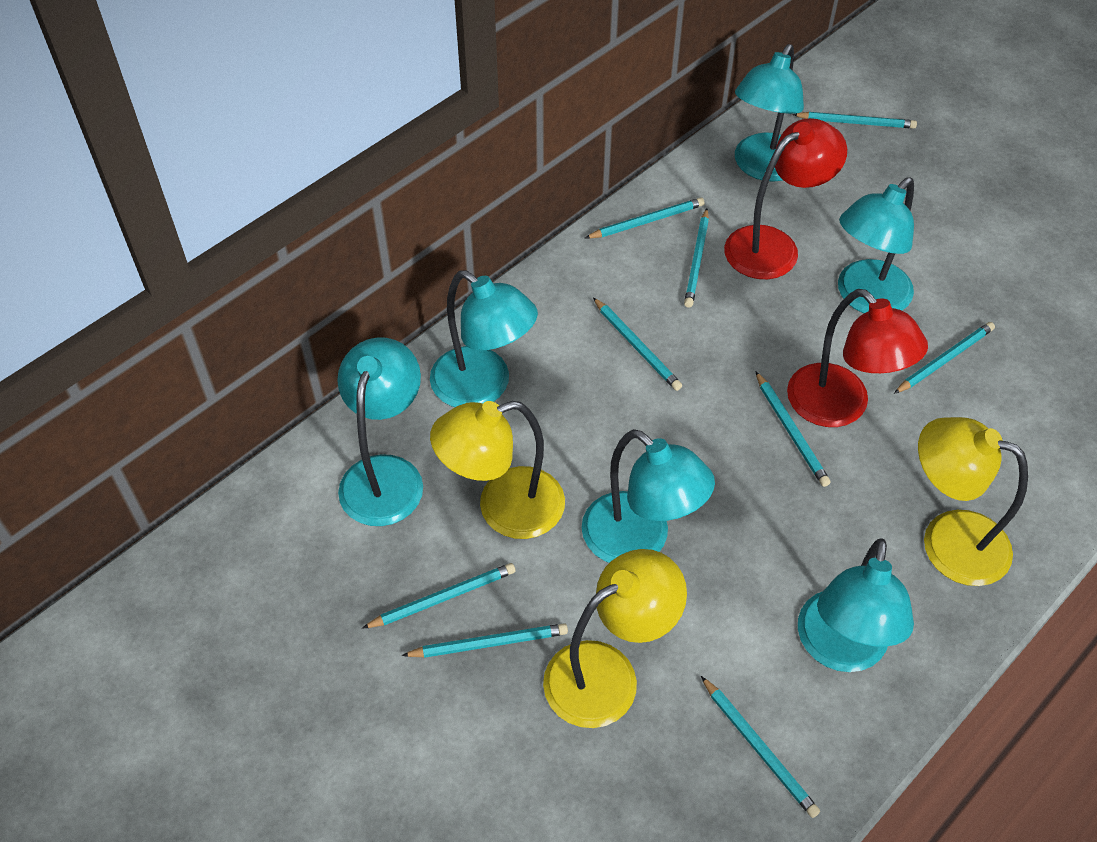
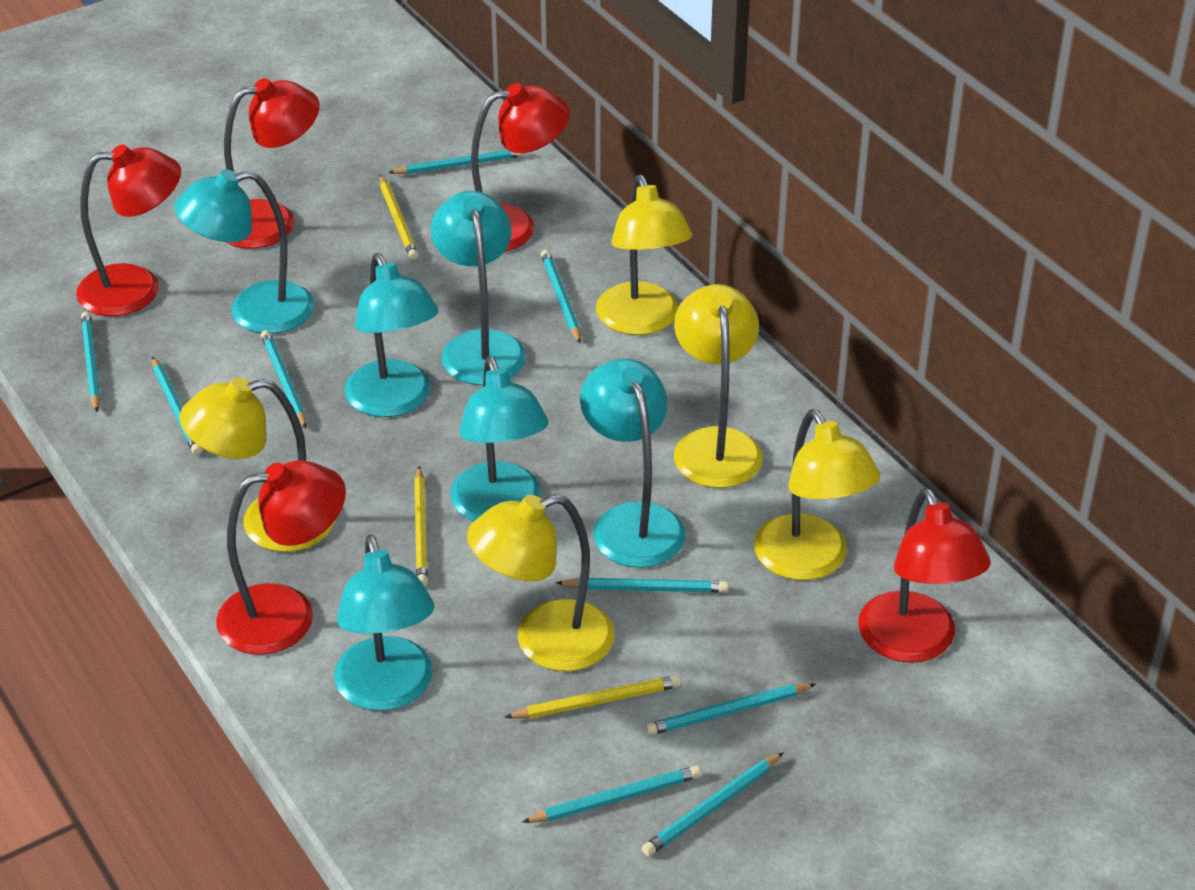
red lamp: [724,118,847,279] [787,289,928,427] = 2 -> [76,144,181,316] [216,460,346,655] [224,78,320,249] [471,83,569,252] [858,488,991,663] = 5
yellow lamp: [430,401,565,539] [543,549,687,728] [918,417,1028,586] = 3 -> [180,377,335,552] [467,494,614,671] [596,175,692,335] [674,284,763,488] [754,409,880,580] = 5
yellow pencil: none = 0 -> [380,175,418,260] [414,466,428,586] [505,675,681,719] = 3

